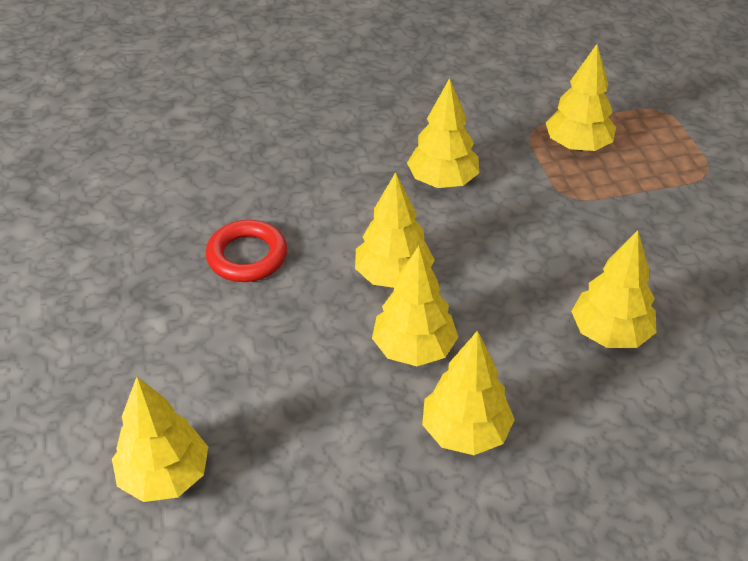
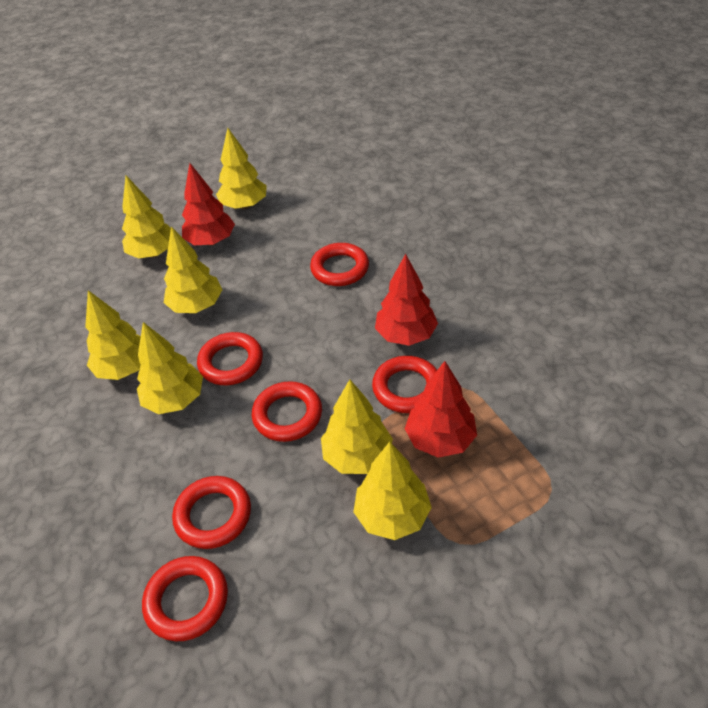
red ring: [206,220,287,282] = 1 -> [142,556,228,641] [172,476,251,549] [197,332,263,385] [252,381,322,442] [310,243,369,286] [372,356,437,413] = 6
red tree: none = 0 -> [182,163,235,246] [375,254,438,346] [405,361,477,458] = 3

